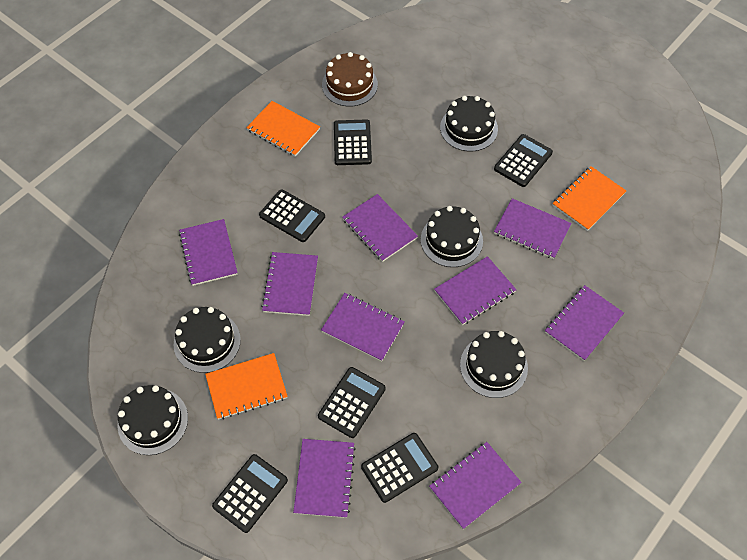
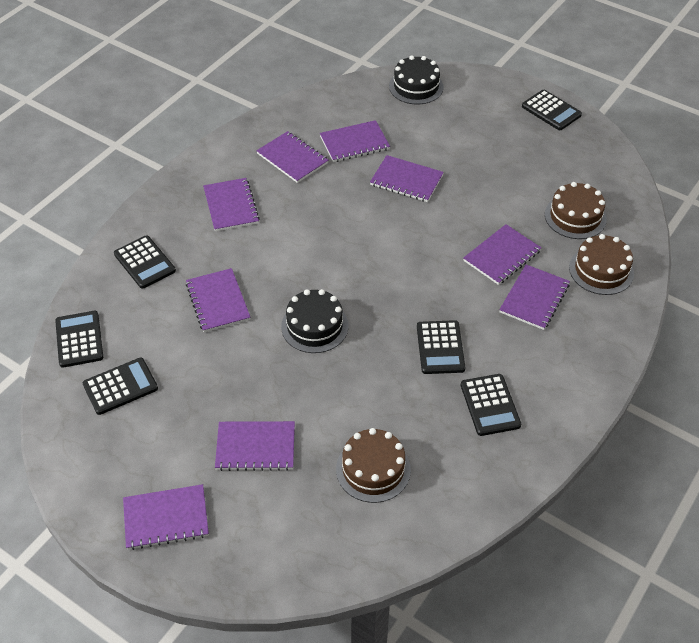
black cake: [118,385,188,455] [174,307,241,373] [421,206,483,267] [440,96,498,151] [460,331,528,398] = 5 -> [281,289,348,353] [389,55,444,104] = 2
brown cake: [322,52,378,107] = 1 -> [336,428,411,503] [545,182,607,239] [569,234,634,295] = 3
orange notebook: [205,353,288,420] [246,101,320,157] [552,166,626,231] = 3 -> none = 0

